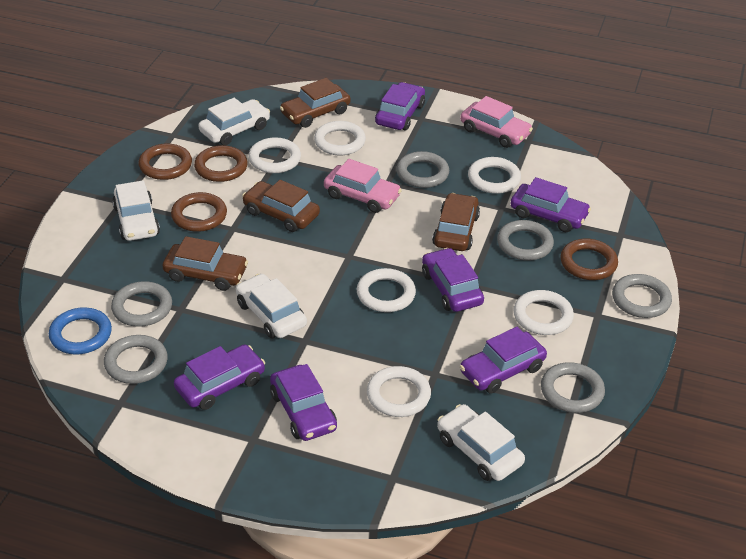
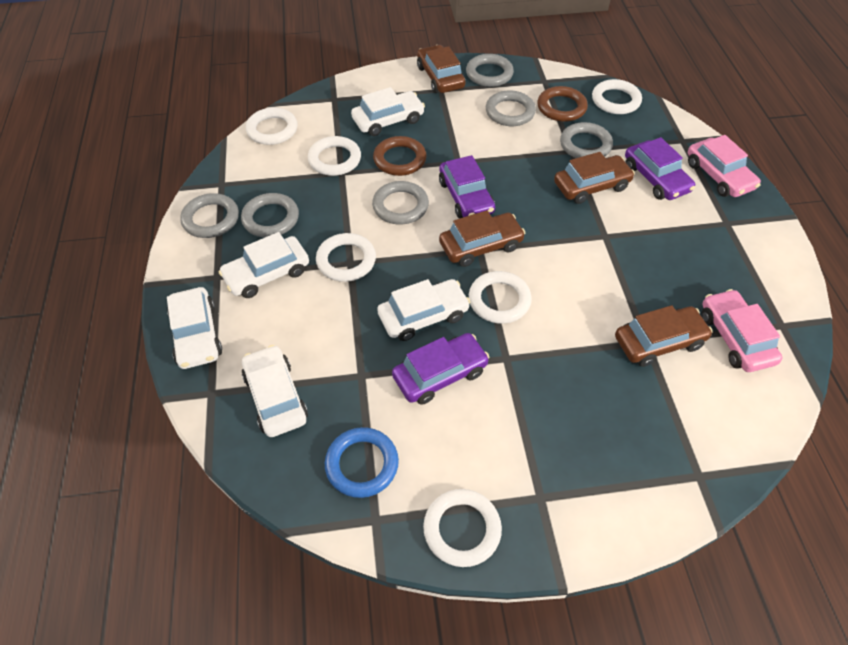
brown ring: [139,143,192,180] [171,192,227,232] [194,145,248,182] [560,238,618,280] = 4 -> [373,136,427,176] [538,86,588,122] = 2
purple car: [174,344,265,410] [270,364,337,441] [375,82,425,130] [422,248,484,312] [460,327,547,393] [511,177,591,232] = 6 -> [392,333,489,405] [439,155,495,219] [625,137,695,200] = 3
white car: [112,180,160,241] [198,98,270,146] [236,274,307,338] [437,404,525,481] = 4 -> [167,287,222,369] [219,232,309,298] [242,345,308,437] [351,87,425,136] [377,279,470,341] = 5

